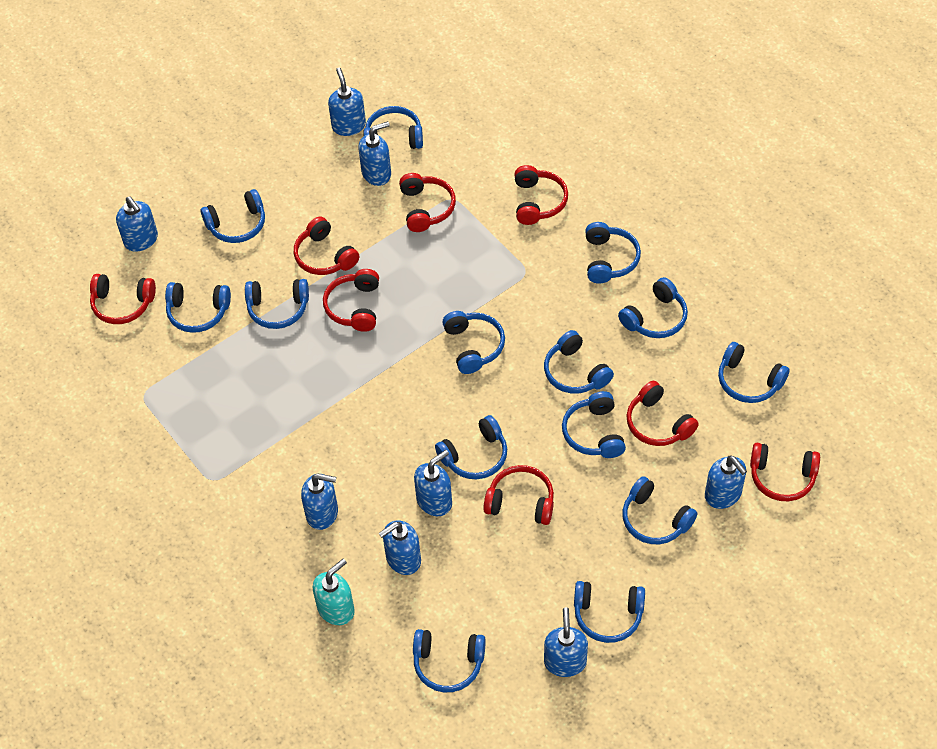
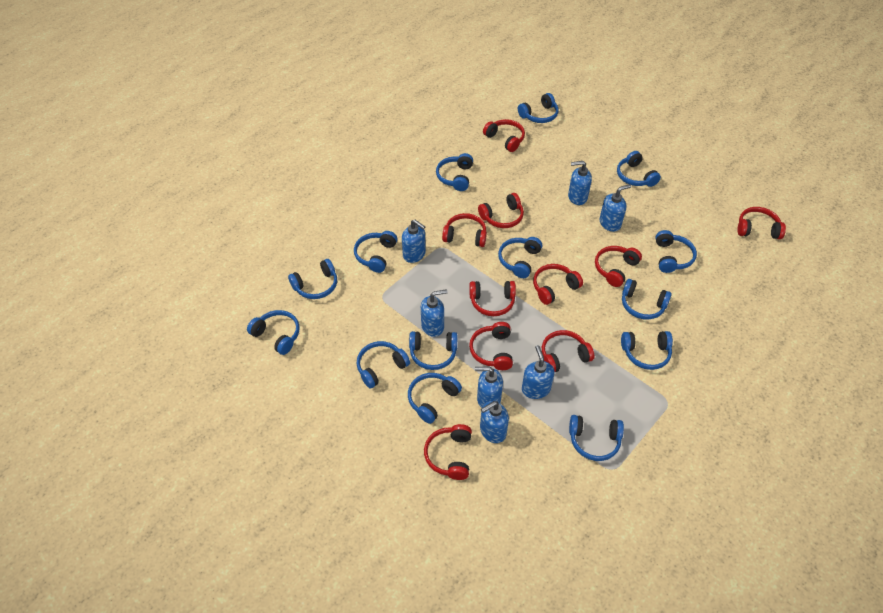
blue soap dispenser: [116,197,158,252] [301,473,338,530] [328,68,366,136] [358,121,391,186] [379,520,421,575] [414,450,452,516] [544,607,588,677] [705,455,747,509] = 8 -> [402,220,426,263] [421,289,448,337] [475,367,503,408] [480,401,509,443] [522,345,555,399] [568,161,592,205] [599,184,631,232] = 7
red headphones: [90,274,156,324] [294,216,359,275] [323,269,379,332] [399,173,456,232] [483,465,554,525] [514,165,568,225] [627,381,699,446] [750,443,820,501] = 8 -> [424,424,472,480] [442,213,487,247] [469,281,516,316] [469,322,513,370] [478,193,524,228] [483,119,525,152] [533,264,583,305] [542,330,594,372] [595,246,642,287] [737,207,786,239] = 10
turquoise soap dispenser: [313,559,355,625] = 1 -> none = 0

